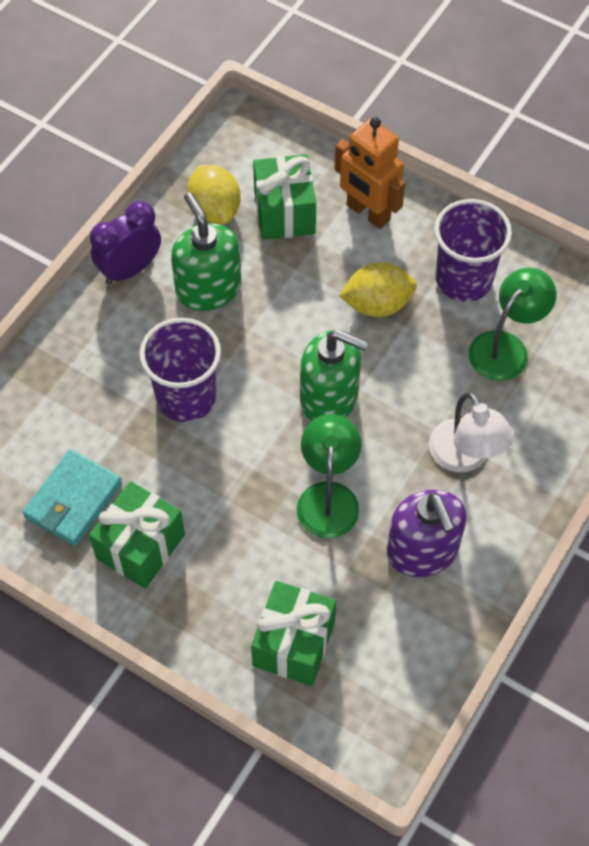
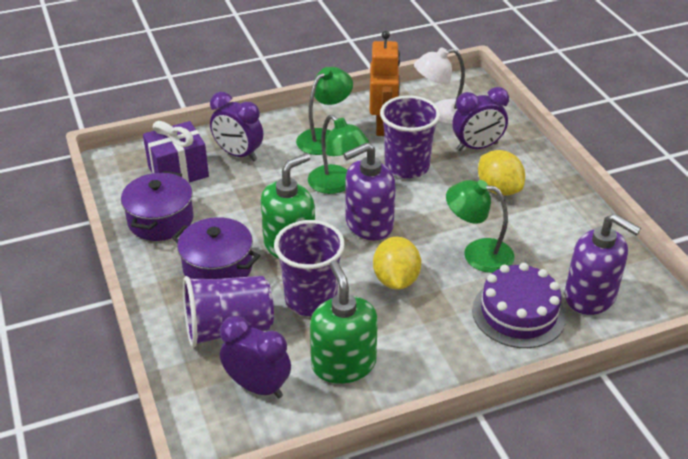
green gift: [89,481,185,588] [251,581,336,686] [253,154,316,240] = 3 -> none = 0
green lamp: [297,414,361,538] [469,268,557,381] = 2 -> [296,67,353,155] [308,115,369,194] [446,180,514,273] = 3
purple cake: none = 0 -> [472,263,566,348] = 1
purple clock: [90,201,161,285] = 1 -> [210,92,263,162] [220,316,291,398] [452,87,509,151] = 3
purple cup: [139,318,221,422] [434,199,512,302] = 2 -> [183,276,274,347] [274,220,345,316] [380,95,440,179] = 3
purple gift: none = 0 -> [143,121,209,183] = 1
purple pot: none = 0 -> [121,171,194,241] [172,217,260,279] = 2
purple soap dispenser: [387,489,467,577] = 1 -> [343,143,396,240] [565,213,641,315] = 2
turquoise wallet: [22,449,122,546] = 1 -> none = 0

